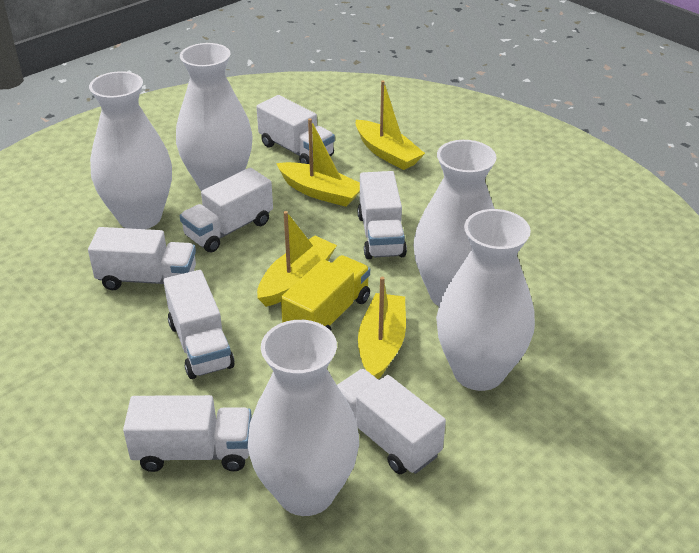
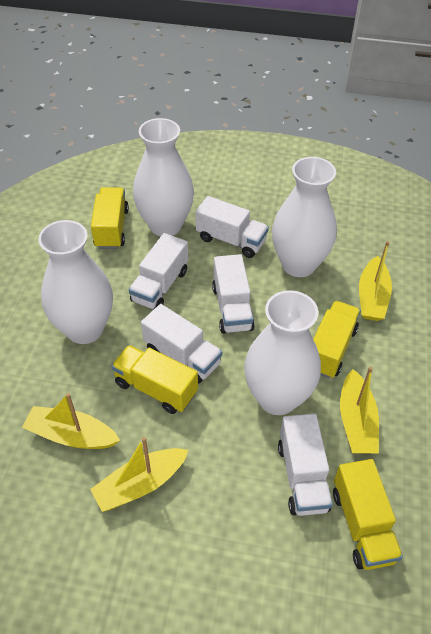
white truck: [88,227,196,290] [123,395,252,472] [163,270,235,379] [180,167,273,253] [256,95,335,164] [337,369,446,474] [357,171,407,259] = 7 -> [129,233,188,309] [141,304,222,384] [195,196,269,258] [212,254,255,334] [278,414,333,516] = 5
white vase: [89,71,172,229] [176,43,253,191] [248,320,359,516] [414,140,497,306] [436,209,535,391] = 5 -> [38,220,113,344] [133,118,194,236] [244,290,321,415] [272,157,337,277] = 4
yellow truck: [281,255,370,331] = 1 -> [91,187,129,249] [111,345,198,414] [313,300,361,378] [333,459,403,570] = 4

